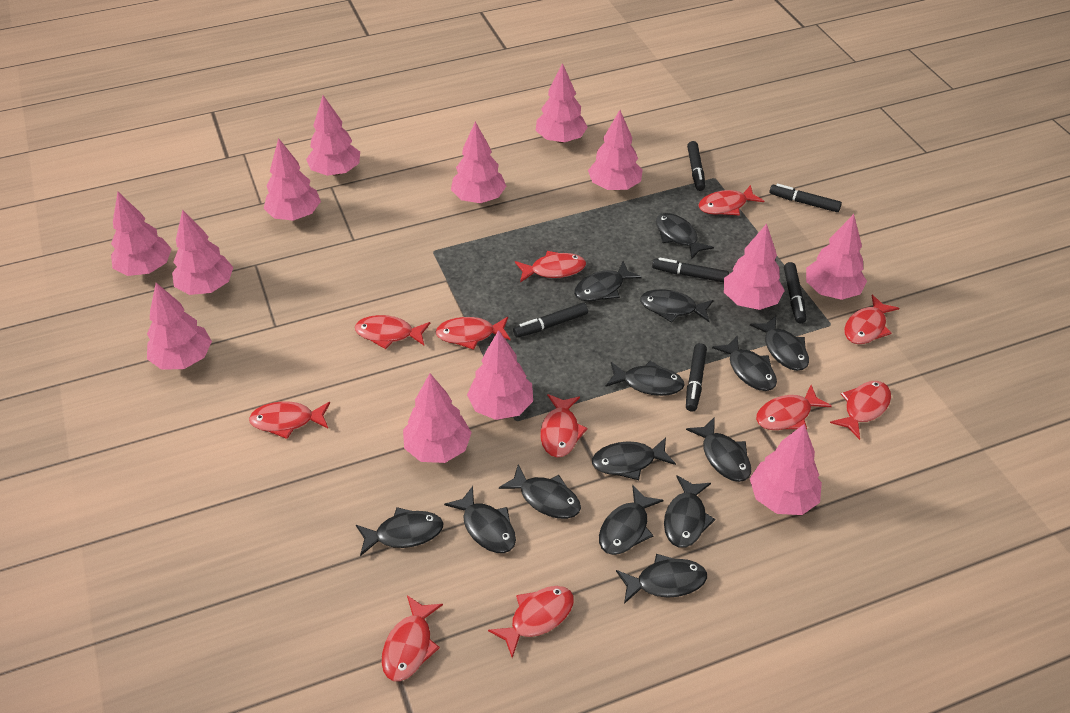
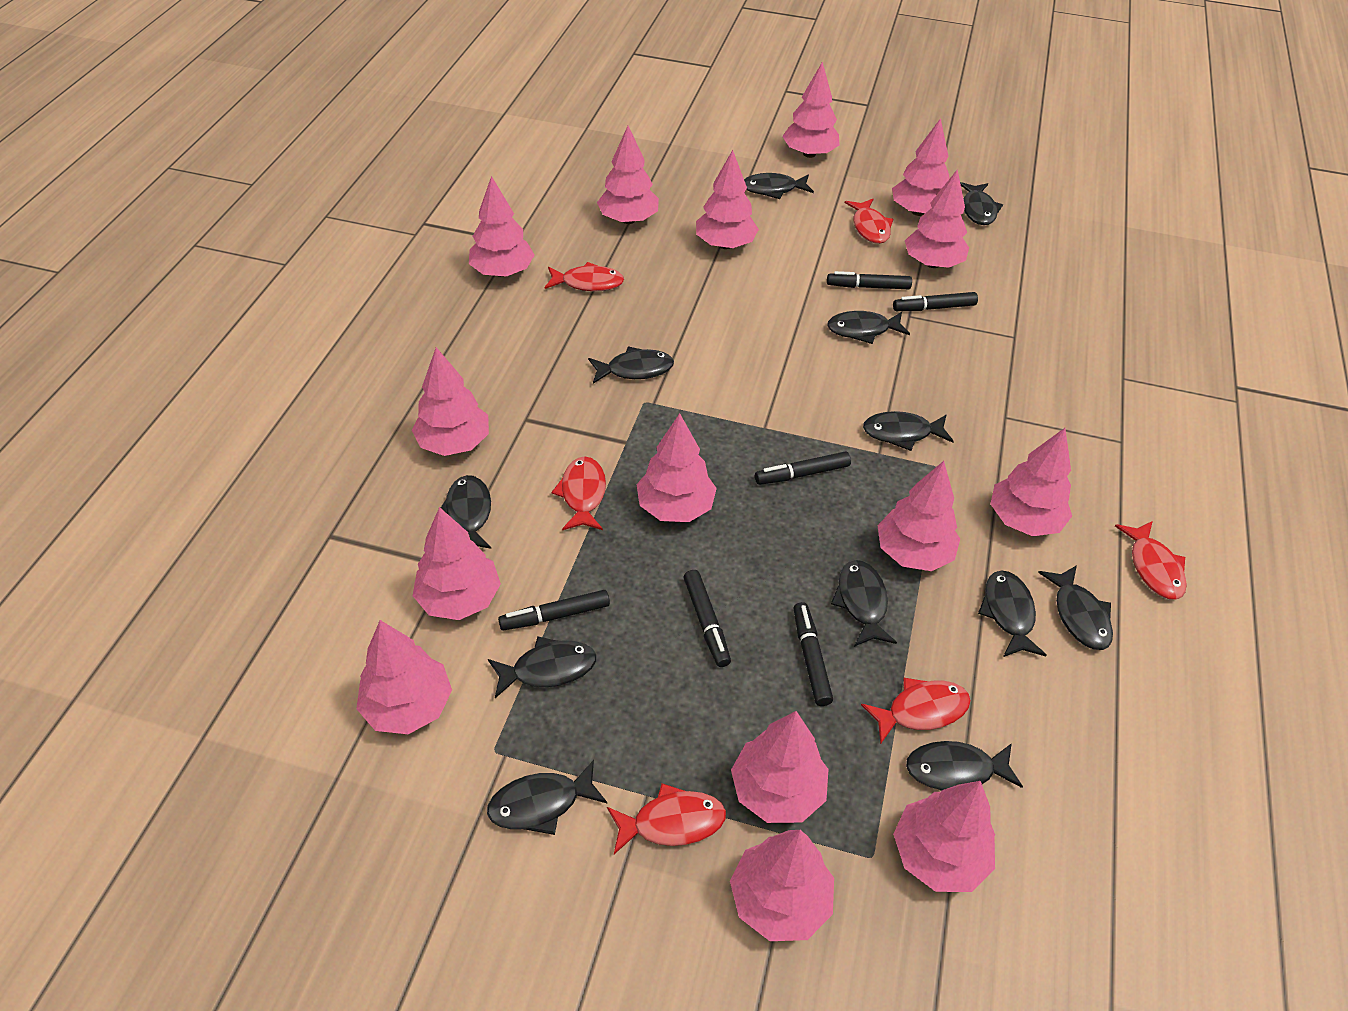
black fish: [356,507,443,556] [444,486,516,553] [499,464,581,519] [574,261,642,301] [592,437,676,480] [599,484,664,555] [605,361,685,396] [616,554,707,604] [640,289,714,323] [656,213,714,259] [664,475,715,548] [686,417,751,482] [712,336,777,391] [750,316,809,371] = 14 -> [441,475,491,549] [487,760,607,835] [488,636,596,698] [588,346,674,384] [744,173,814,199] [827,311,910,344] [831,560,897,647] [863,411,954,451] [906,741,1023,791] [960,182,1003,225] [978,571,1046,657] [1038,565,1113,650] = 12
pink tree: [111,192,171,276] [147,283,212,370] [172,209,233,295] [264,138,321,221] [306,95,360,176] [403,373,472,463] [451,122,506,203] [467,330,533,420] [536,63,588,143] [588,110,643,190] [724,224,785,310] [750,424,822,515] [806,214,867,300] = 13 -> [356,620,452,734] [412,347,489,456] [413,507,501,620] [469,176,535,277] [597,126,659,224] [636,413,717,522] [696,150,759,249] [730,830,834,941] [731,711,828,823] [782,62,840,158] [877,461,960,571] [892,118,950,216] [893,781,995,892] [905,169,969,268] [990,428,1072,536] = 15
red fish: [249,401,330,439] [355,315,430,349] [381,595,443,681] [436,317,511,350] [488,586,574,658] [515,251,586,282] [541,394,588,457] [698,185,764,216] [756,385,832,430] [830,381,891,440] [844,295,899,344] = 11 -> [545,262,624,291] [551,456,606,530] [607,783,726,854] [845,199,893,244] [861,678,971,745] [1115,521,1187,600] = 6

